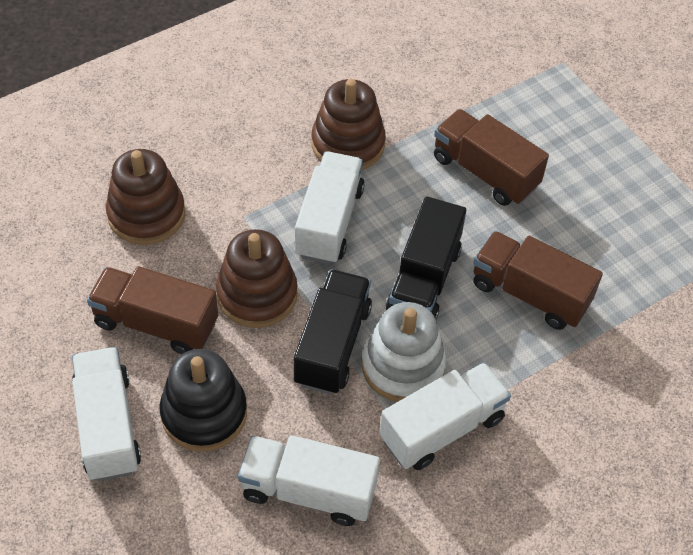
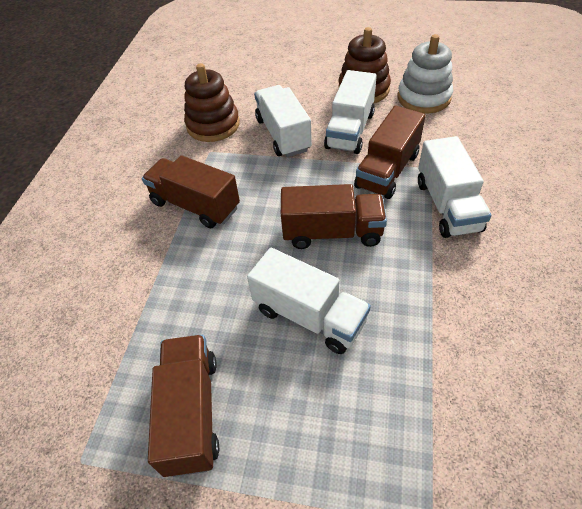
black stacking toy: [160,349,247,452] = 1 -> none = 0
black truck: [294,269,372,394] [386,196,466,320] = 2 -> none = 0
brown stacking toy: [106,149,185,245] [216,229,298,328] [311,79,386,170] = 3 -> [184,63,240,142] [338,27,391,103] = 2
brown truck: [87,266,218,355] [434,109,549,206] [473,231,603,330] = 3 -> [142,155,240,228] [148,335,219,477] [281,184,387,249] [354,106,426,199] = 4

